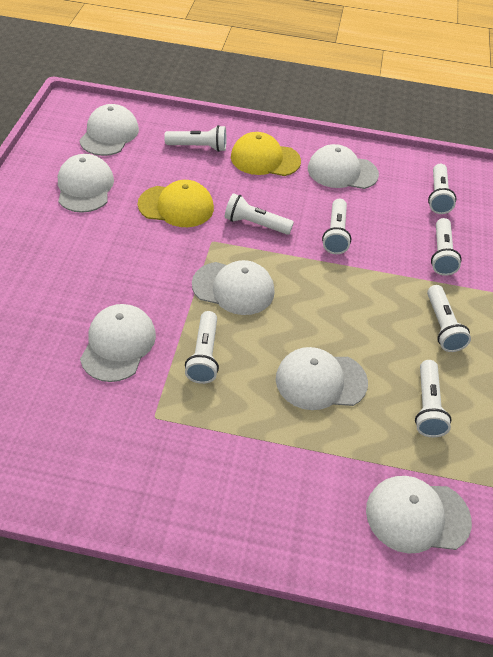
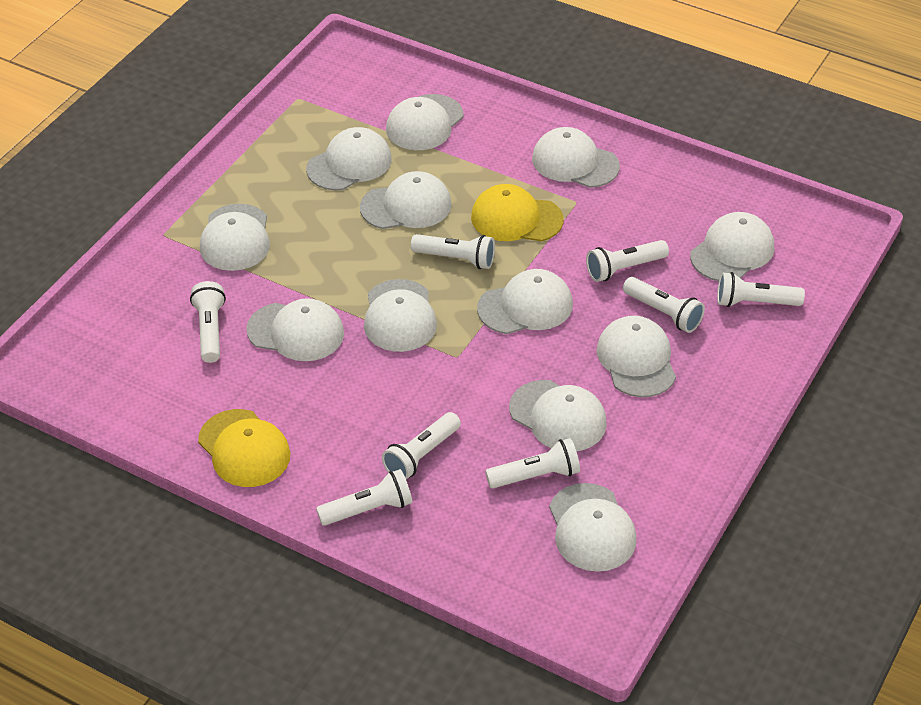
white cap: [58,154,114,213] [79,104,139,156] [80,304,156,382] [192,260,275,315] [276,347,368,410] [308,144,379,189] [366,476,472,554] = 7 -> [200,204,270,271] [246,298,344,361] [306,127,392,191] [360,171,452,229] [364,279,437,352] [386,94,463,150] [477,269,573,334] [509,380,607,451] [532,127,620,188] [549,483,637,572] [597,316,676,397] [690,212,774,281] = 12

